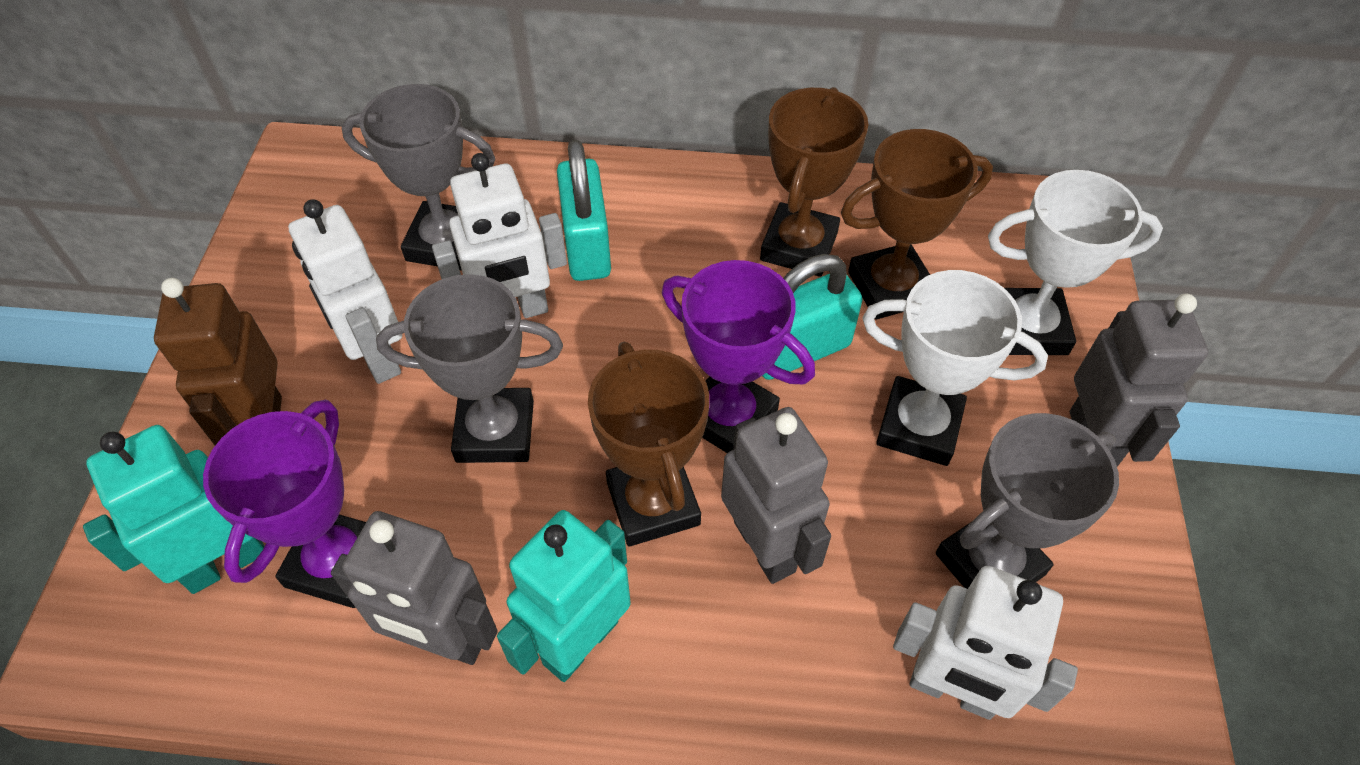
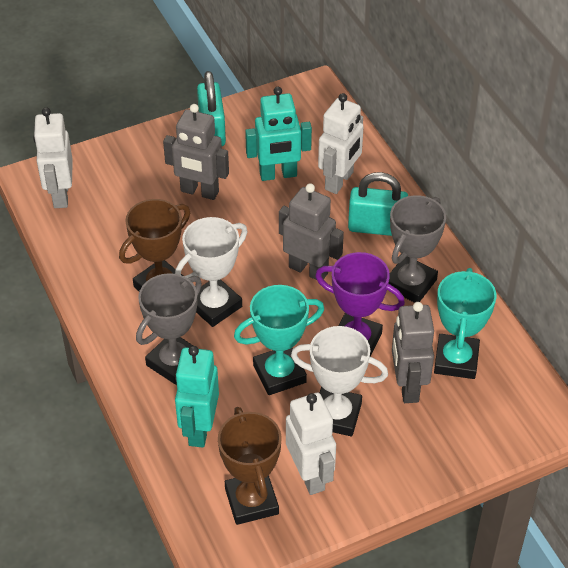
brown robot: [154,278,282,445] = 1 -> none = 0
brown trophy: [588,342,709,547] [760,87,868,277] [841,129,993,320] = 3 -> [119,199,190,291] [218,407,282,525] = 2
grey trophy: [341,84,496,270] [376,274,563,463] [936,413,1119,589] = 3 -> [136,273,202,385] [389,195,446,303] = 2
purple trophy: [203,400,366,608] [662,260,815,453] = 2 -> [315,252,405,357] = 1
turquoise trophy: none = 0 -> [234,285,324,395] [434,268,497,379] = 2

